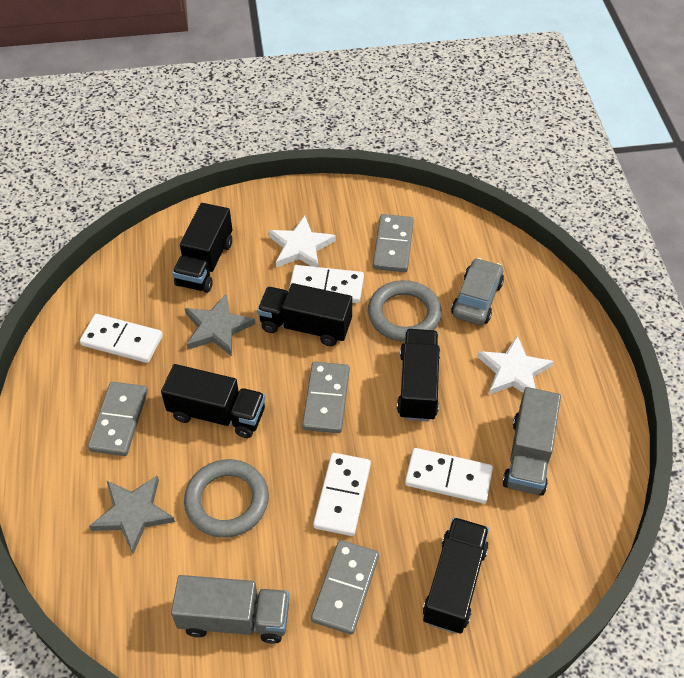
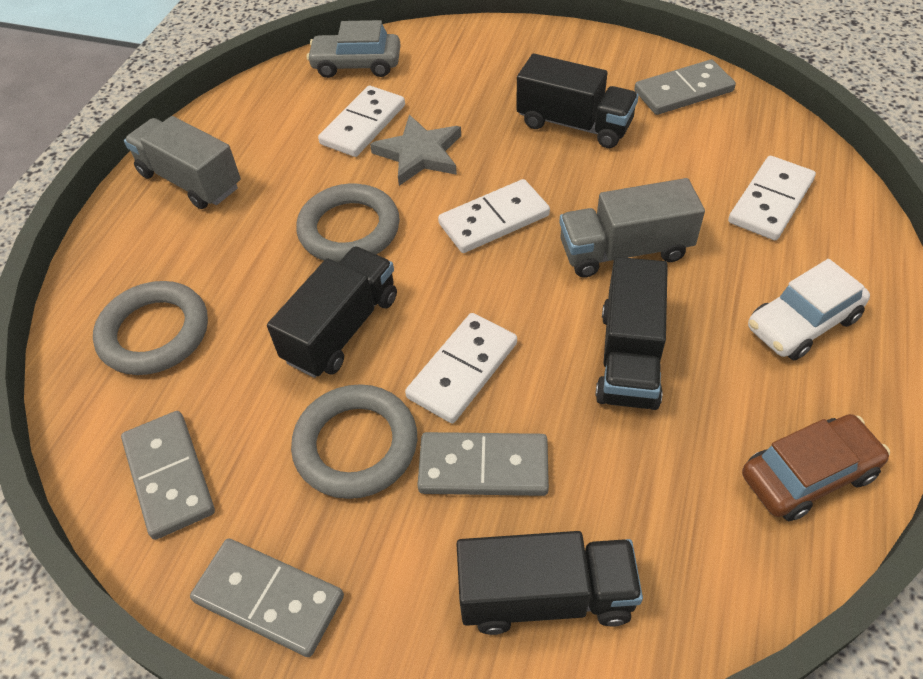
black truck: [161,364,265,438] [172,203,232,293] [257,283,352,346] [397,329,440,421] [423,517,489,633] = 5 -> [267,246,397,378] [456,531,643,635] [516,54,639,148] [595,257,668,410] = 4
brown car: none = 0 -> [742,414,890,521] = 1
grey ring: [184,459,269,538] [368,280,442,342] = 2 -> [93,281,208,375] [291,384,417,499] [296,183,400,263] = 3
grey star: [89,476,175,554] [185,294,256,356] = 2 -> [370,115,461,186] = 1
white car: none = 0 -> [748,259,870,360] = 1
white star: [268,215,336,267] [477,335,553,395] = 2 -> none = 0

